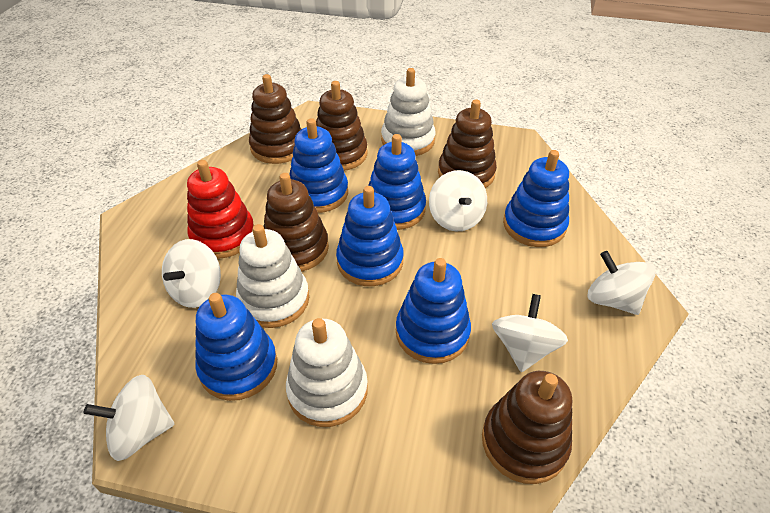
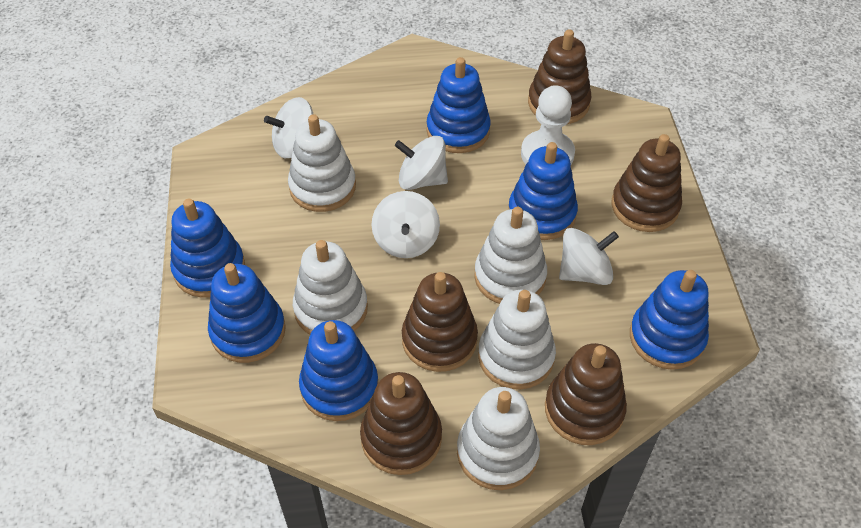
red stacking toy: [187,160,254,259] = 1 -> none = 0
white pawn: none = 0 -> [521,85,575,165] = 1
white spinning top: [84,375,175,461] [162,239,221,308] [429,170,487,231] [492,294,568,372] [587,251,656,315] = 5 -> [264,97,313,158] [371,191,440,258] [395,136,448,190] [559,228,619,285] = 4
white stacking toy: [236,224,309,328] [286,318,368,427] [381,68,435,156] = 3 -> [288,114,356,212] [293,240,368,334] [457,387,540,490] [474,207,547,304] [478,290,556,390] = 5

